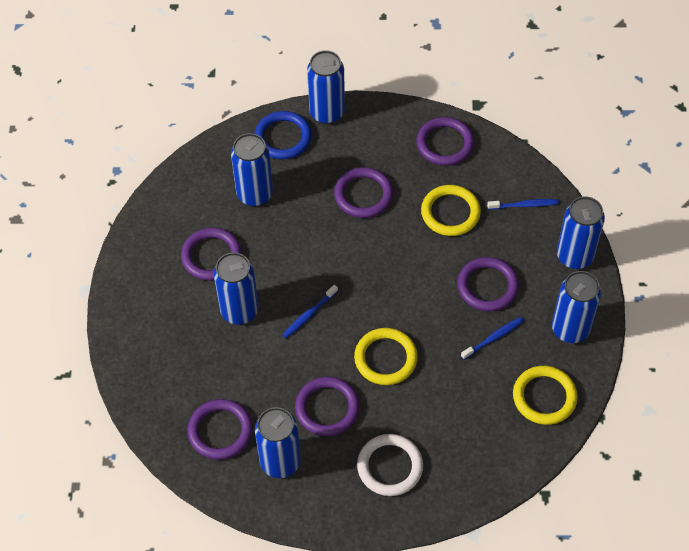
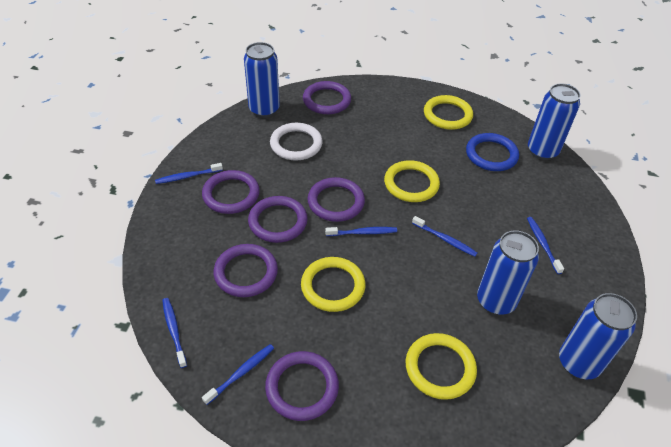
blue can: [214,252,259,324] [231,133,273,207] [255,407,301,478] [307,50,345,124] [552,271,601,343] [557,196,605,269] = 6 -> [244,42,280,118] [477,230,539,315] [528,83,581,160] [559,293,637,379] = 4
blue toothbrush: [282,285,338,338] [461,317,524,360] [487,199,559,210] = 3 -> [155,163,223,184] [162,298,187,368] [202,344,274,405] [325,227,397,236] [412,216,477,257] [527,217,564,274] = 6
yellow ring: [354,328,418,385] [421,185,481,236] [513,366,578,425] = 3 -> [301,257,365,312] [384,160,440,202] [406,333,477,400] [424,95,473,130] = 4

